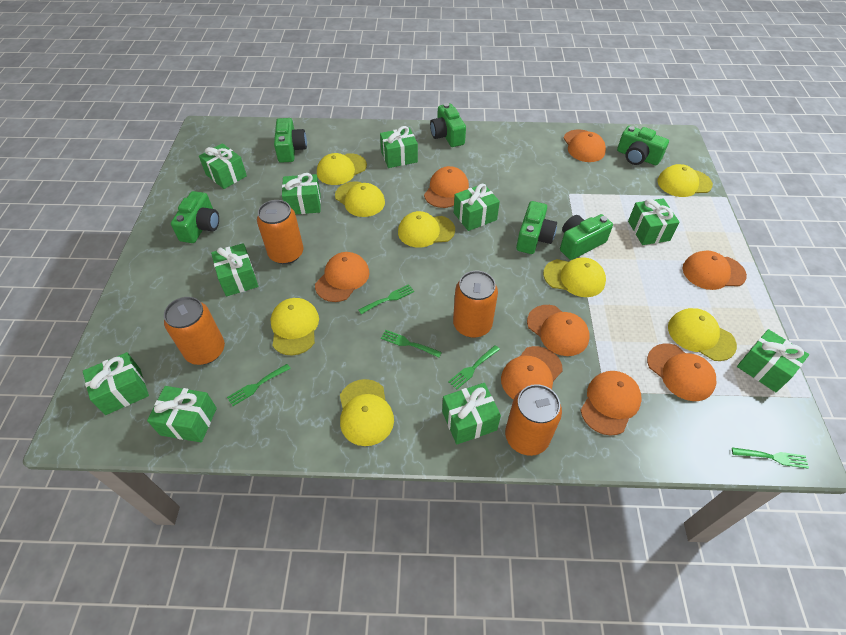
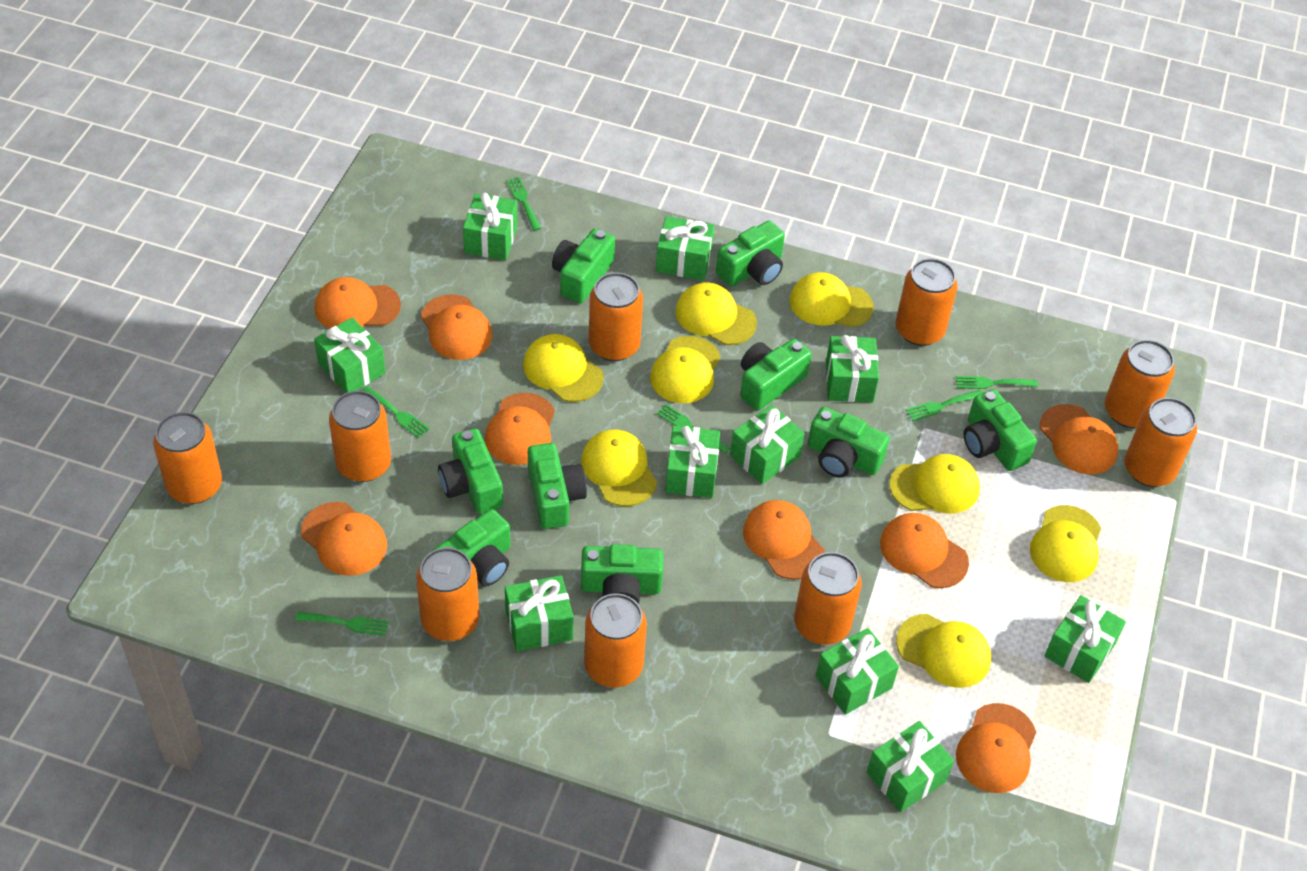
green camera: [171,191,219,243] [274,118,307,163] [430,103,466,147] [516,201,557,254] [560,214,613,260] [617,126,669,165] = 6 -> [433,509,511,586] [438,428,503,514] [528,443,587,529] [552,228,615,304] [581,544,663,604] [716,221,785,287] [740,339,812,411] [808,407,890,478] [964,389,1037,471] = 9
green fork: [227,364,291,406] [358,284,414,314] [381,330,442,358] [448,345,500,390] [732,447,809,469] = 5 -> [296,612,389,636] [362,386,430,438] [506,177,541,231] [657,404,730,454] [906,390,983,421] [956,376,1038,389] = 6
orange can: [164,297,225,365] [257,200,303,264] [453,271,498,338] [505,384,562,456] = 4 -> [153,412,222,504] [329,391,391,482] [416,547,479,641] [584,594,647,687] [589,272,643,361] [794,552,862,645] [895,258,958,346] [1105,340,1175,428] [1124,398,1197,487] = 9

